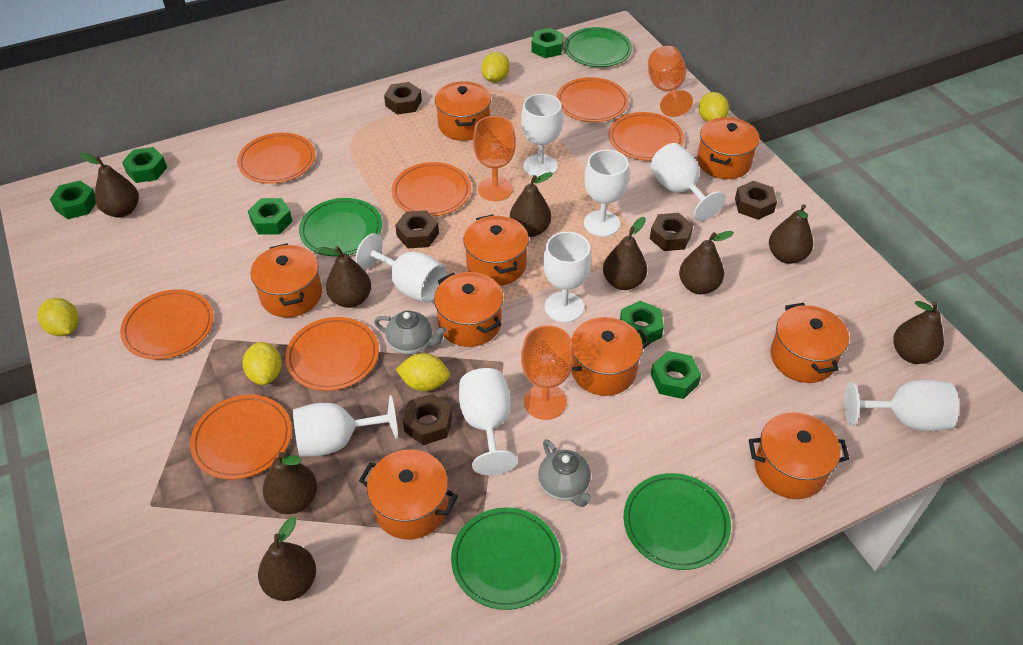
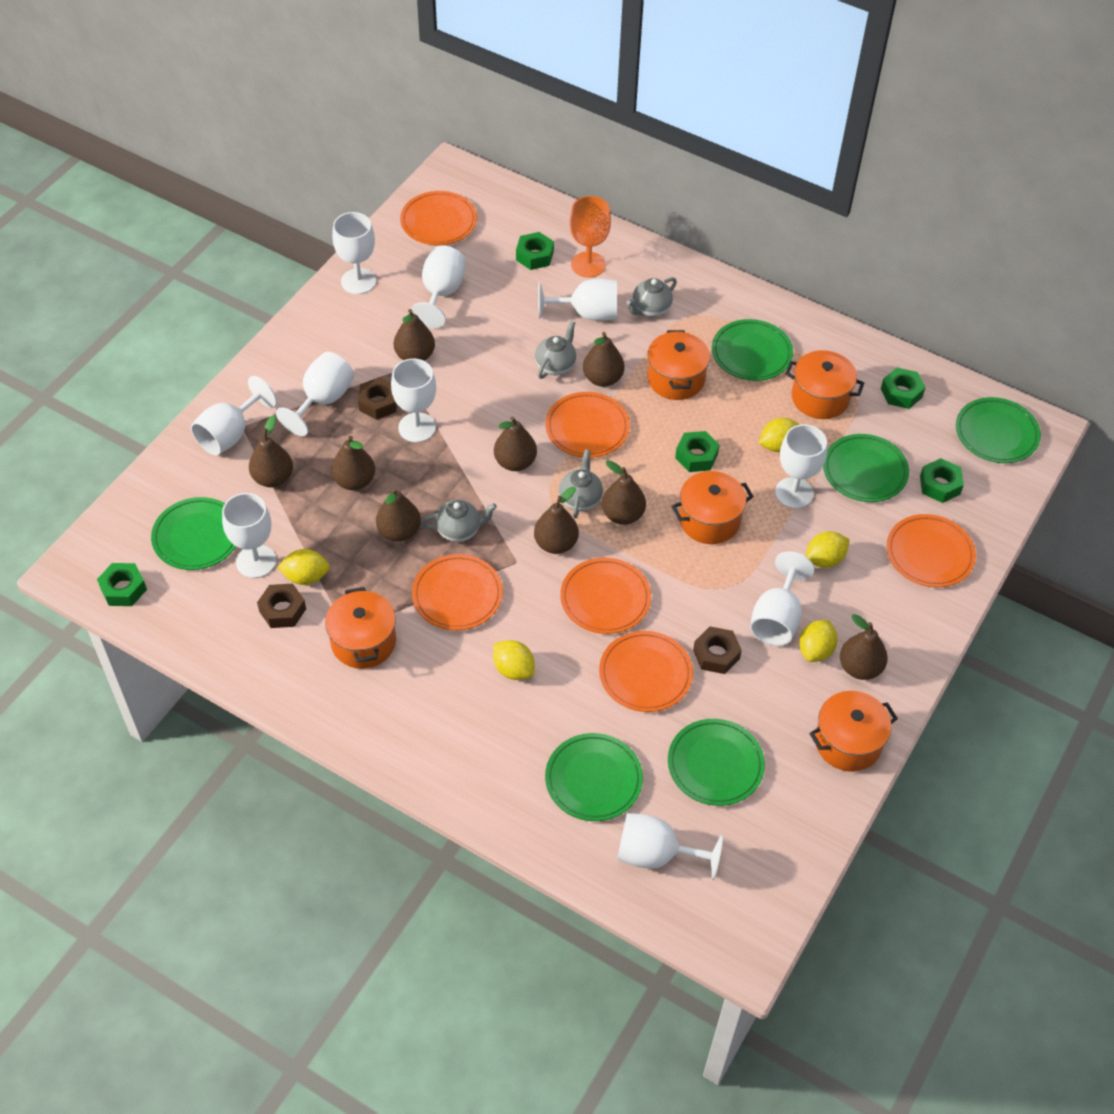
brown nut: [384,82,422,115] [395,210,439,248] [403,394,452,445] [650,213,693,251] [735,181,777,220] = 5 -> [257,583,306,628] [358,377,397,420] [693,626,742,674] = 3
green nut: [50,181,96,219] [122,147,167,183] [248,198,293,235] [531,28,564,58] [620,301,664,344] [651,351,701,399] = 6 -> [97,563,147,606] [516,232,554,270] [675,431,719,472] [881,368,926,409] [920,458,964,503] = 5
green plate: [299,198,382,256] [451,507,561,610] [564,27,632,67] [623,473,731,570] = 4 -> [151,497,236,570] [545,733,643,821] [668,719,765,806] [712,319,793,381] [823,434,909,502] [956,397,1041,463] = 6
grey teapot: [374,311,447,355] [538,439,592,507] = 2 -> [422,500,497,542] [535,321,576,379] [559,449,603,519] [626,277,677,317] = 4
orange goblet: [473,116,516,201] [521,325,574,420] [648,46,693,117] = 3 -> [569,196,611,278] = 1
orange plate: [120,289,214,360] [190,395,292,480] [237,133,315,184] [285,317,379,391] [392,162,471,216] [556,77,629,122] [609,112,684,161] = 7 -> [400,191,477,245] [412,554,503,630] [545,392,630,458] [560,558,651,634] [599,631,693,712] [886,514,976,587] = 6
orange pot: [251,243,322,317] [359,449,458,540] [434,272,503,347] [435,81,491,141] [463,214,529,286] [571,317,650,396] [697,117,760,179] [749,412,849,499] [770,303,849,383] = 9 -> [325,587,396,669] [647,330,710,400] [671,471,754,544] [785,350,864,419] [809,691,898,772] = 5
white goblet: [293,395,398,457] [356,233,447,303] [459,368,518,475] [521,94,563,177] [543,232,592,322] [584,150,629,237] [650,143,726,221] [845,379,959,431] = 8 -> [191,376,277,455] [222,493,276,578] [276,352,354,436] [332,212,376,294] [391,358,436,443] [411,246,466,328] [538,279,617,321] [617,813,723,880] [750,551,815,646] [775,424,827,509] = 10

